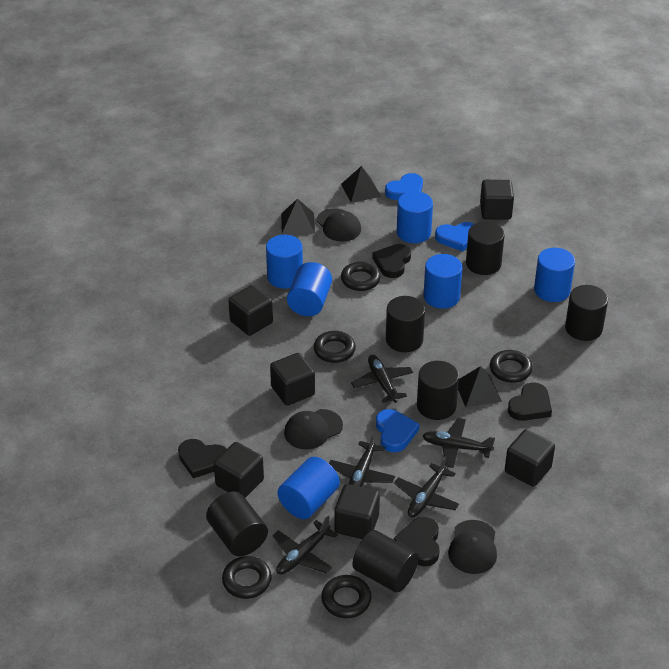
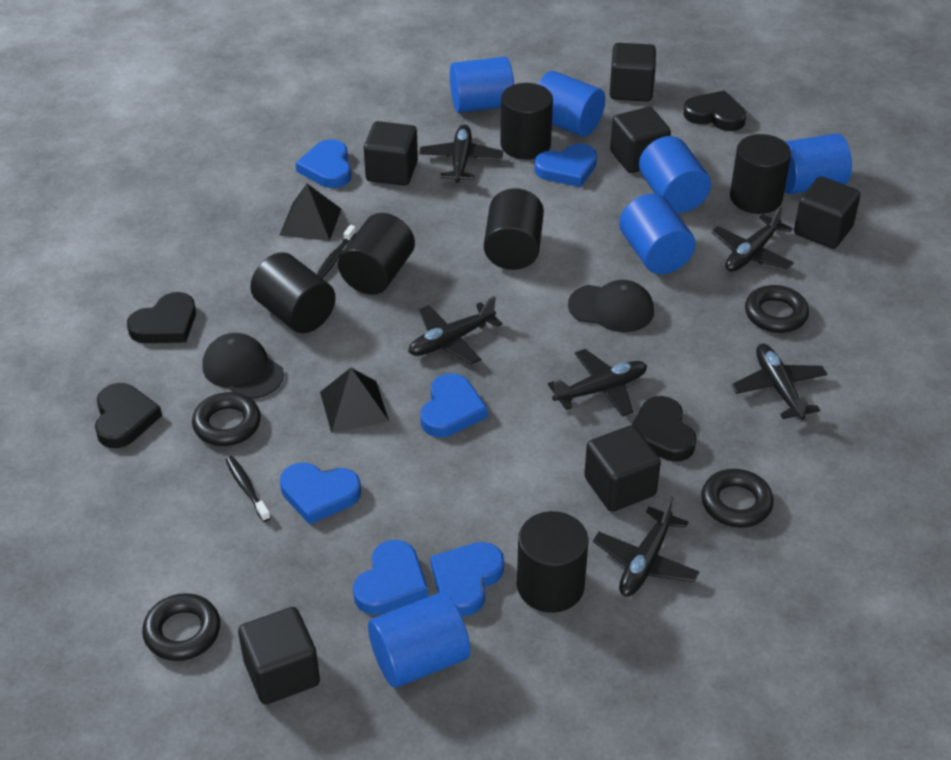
black cap: [284,409,343,449] [316,208,361,242] [448,520,497,574] = 3 -> [202,333,284,399] [568,280,654,332] = 2
black plane: [272,516,338,575] [329,433,395,487] [351,355,413,403] [394,457,459,517] [422,418,495,468] = 5 -> [408,296,502,365] [419,125,503,183] [548,349,647,417] [593,496,700,596] [711,205,794,272] [731,344,827,420] = 6
black pyramid: [281,199,315,234] [341,166,381,203] [458,366,502,408] = 3 -> [279,184,341,241] [320,368,389,433] = 2
black ring: [222,556,272,599] [314,331,356,363] [321,575,372,618] [341,262,381,291] [490,350,533,383] = 5 -> [142,593,220,661] [192,392,261,446] [701,469,774,528] [745,285,809,333] = 4
black toothbrush: none = 0 -> [225,456,271,522] [317,225,356,279] = 2
blue heart: [376,409,420,452] [385,173,423,200] [435,222,474,252] = 3 -> [280,463,361,525] [296,139,351,188] [353,540,428,615] [421,373,488,437] [430,542,504,616] [534,144,597,187] = 6

